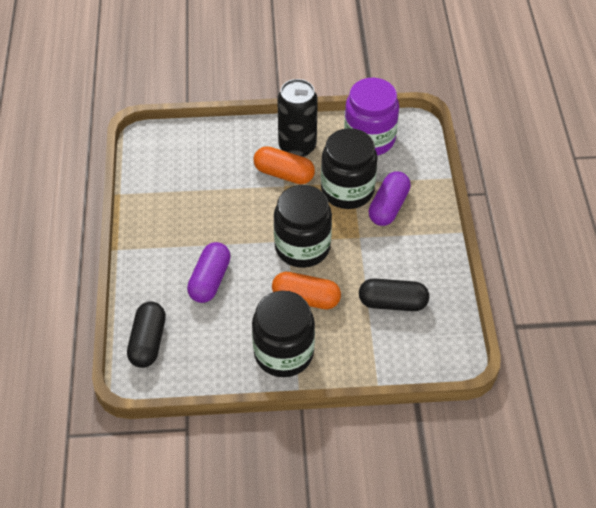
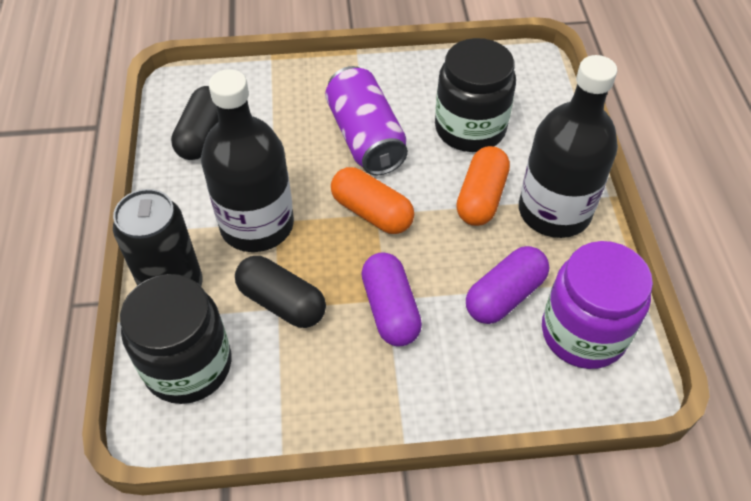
black bottle: none = 0 -> [201,69,294,252] [519,55,618,238] = 2
black jar: [252,291,315,377] [274,185,332,268] [321,128,378,209] = 3 -> [120,274,231,404] [435,38,516,152] = 2
purple can: none = 0 -> [325,66,408,175] = 1

